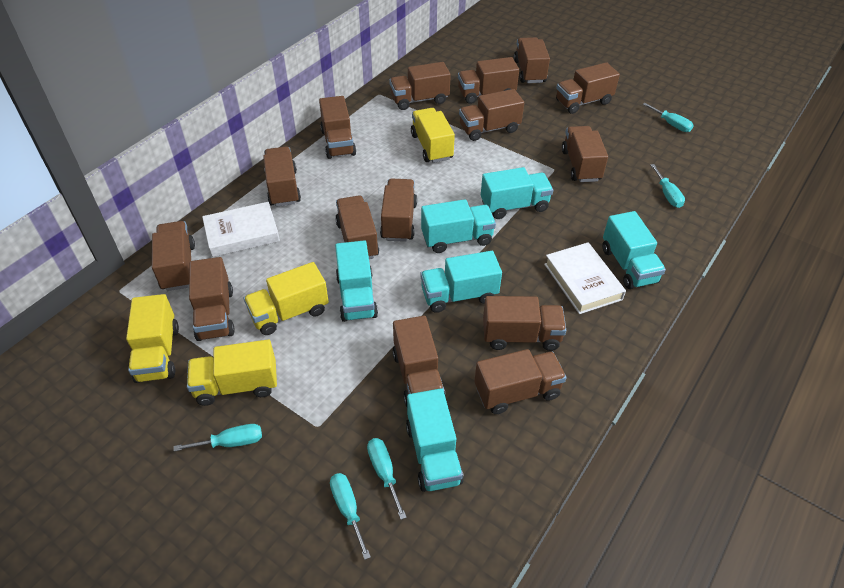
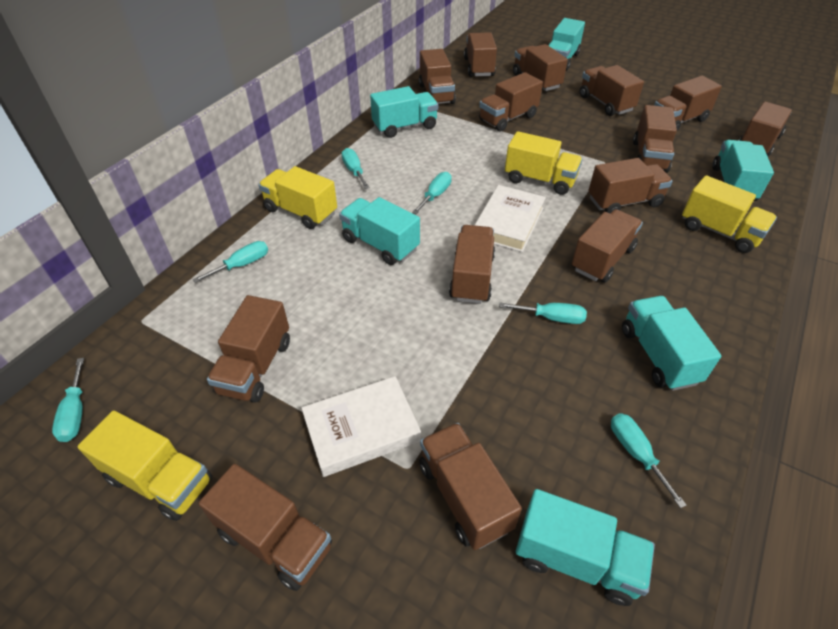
brown truck: [152,221,195,291] [189,257,235,341] [263,147,301,207] [319,96,356,159] [335,195,379,259] [380,178,417,242] [389,62,451,110] [392,316,446,407] [458,57,519,104] [459,89,524,141] [474,349,566,414] [483,296,566,351] [514,37,550,83] [556,62,620,114] [562,126,608,182] = 15 -> [199,464,332,591] [207,295,290,403] [419,49,456,104] [419,423,522,550] [449,225,495,304] [464,32,497,77] [479,72,543,132] [513,44,568,91] [571,209,643,283] [580,65,644,116] [588,158,673,213] [633,105,677,173] [654,76,722,131] [739,101,792,157] = 14
turquoise screwdriver: [174,424,262,452] [330,473,371,560] [367,438,407,520] [643,103,694,132] [651,164,685,208] = 5 -> [52,358,84,442] [193,241,268,283] [342,148,370,189] [412,172,452,214] [499,303,587,324] [611,413,686,508] = 6

